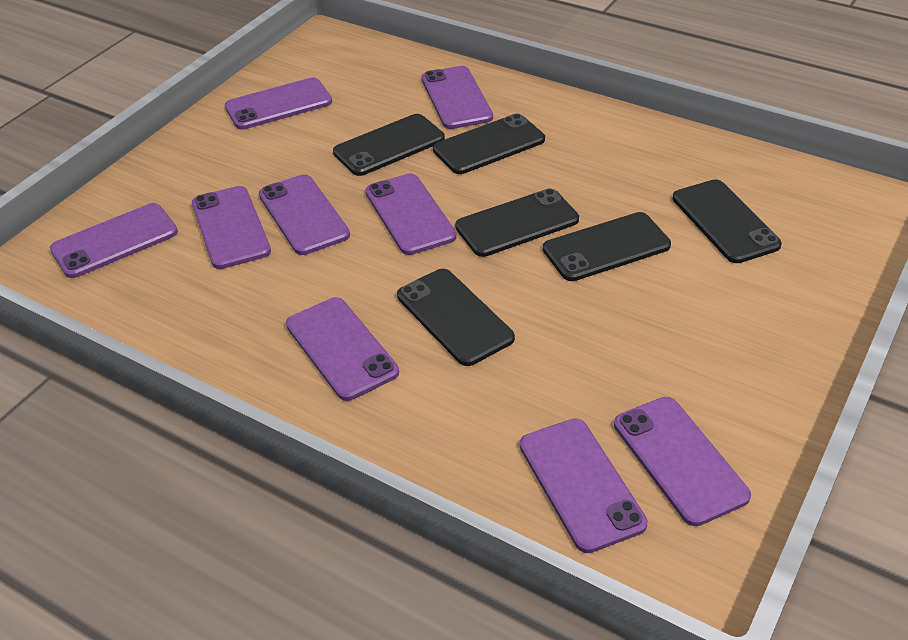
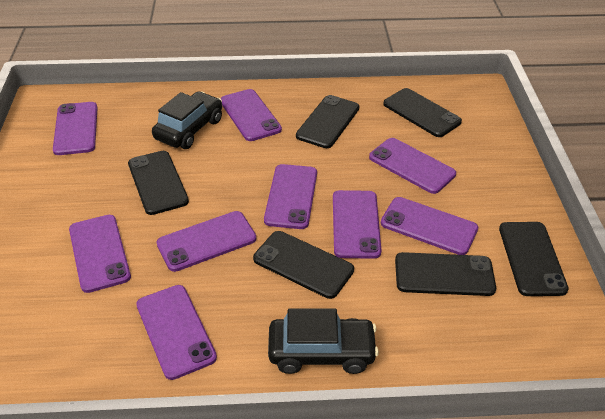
black car: none = 0 -> [152,91,222,149] [268,309,379,374] = 2

